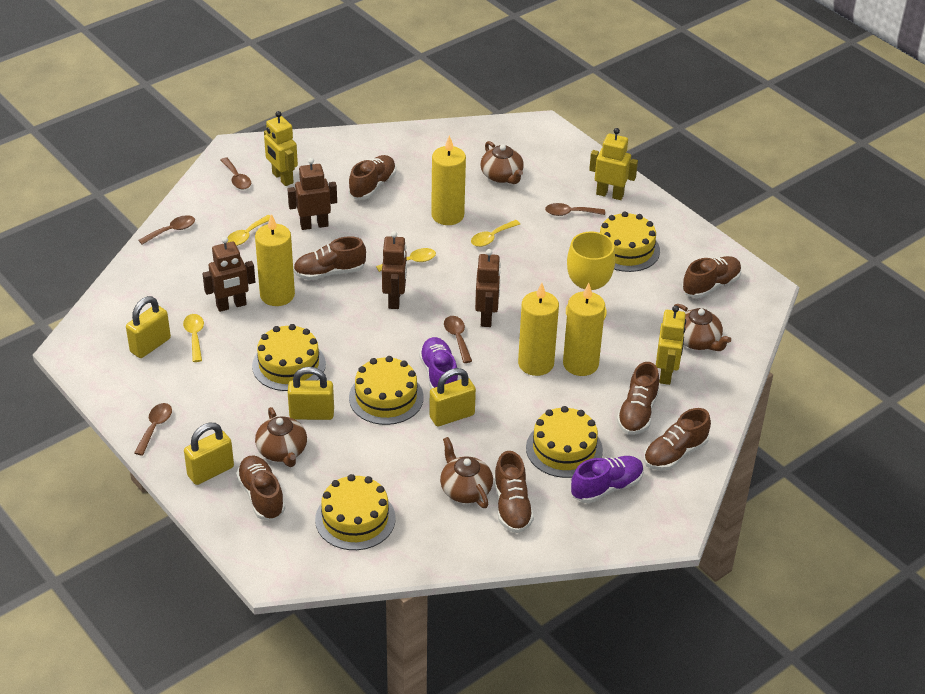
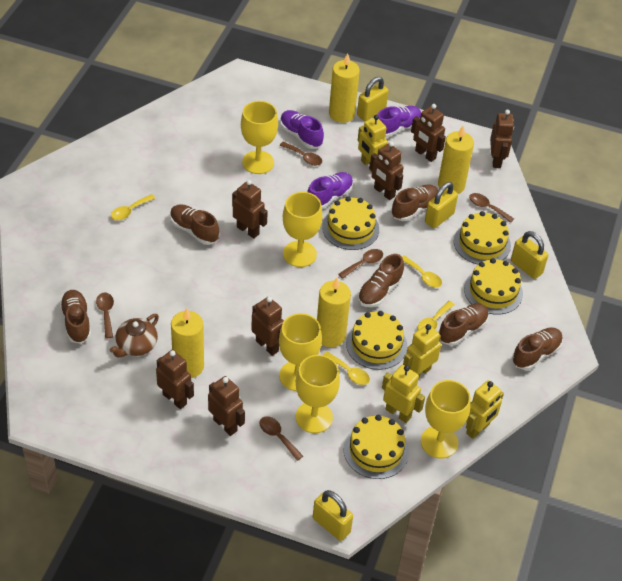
brown robot: [203,237,255,312] [288,158,337,230] [382,231,407,309] [475,249,501,327] = 4 -> [156,350,194,409] [208,376,245,436] [232,180,268,239] [251,297,284,356] [370,141,404,200] [411,104,446,162] [490,110,514,168] = 7
brown shoe: [236,455,285,520] [293,236,366,280] [348,155,396,200] [494,451,534,533] [617,362,659,435] [644,408,711,470] [682,256,741,298] = 7 -> [60,290,91,344] [170,204,219,245] [358,254,404,307] [391,184,438,221] [438,303,489,346] [512,327,563,370] = 6
brown teapot: [255,407,307,467] [440,437,493,508] [480,141,524,184] [674,304,731,351] = 4 -> [110,314,159,358] = 1
purple shoe: [419,337,458,389] [571,456,644,503] = 2 -> [280,110,324,149] [307,172,353,209] [378,106,421,138] = 3
yellow goblet: [566,232,615,319] = 1 -> [241,101,278,174] [279,313,322,391] [283,192,323,267] [296,355,340,433] [421,380,471,458] = 5
yellow robot: [264,111,298,186] [589,128,638,200] [656,305,686,385] = 3 -> [358,115,388,172] [382,365,425,423] [403,324,441,378] [466,380,504,439] = 4

